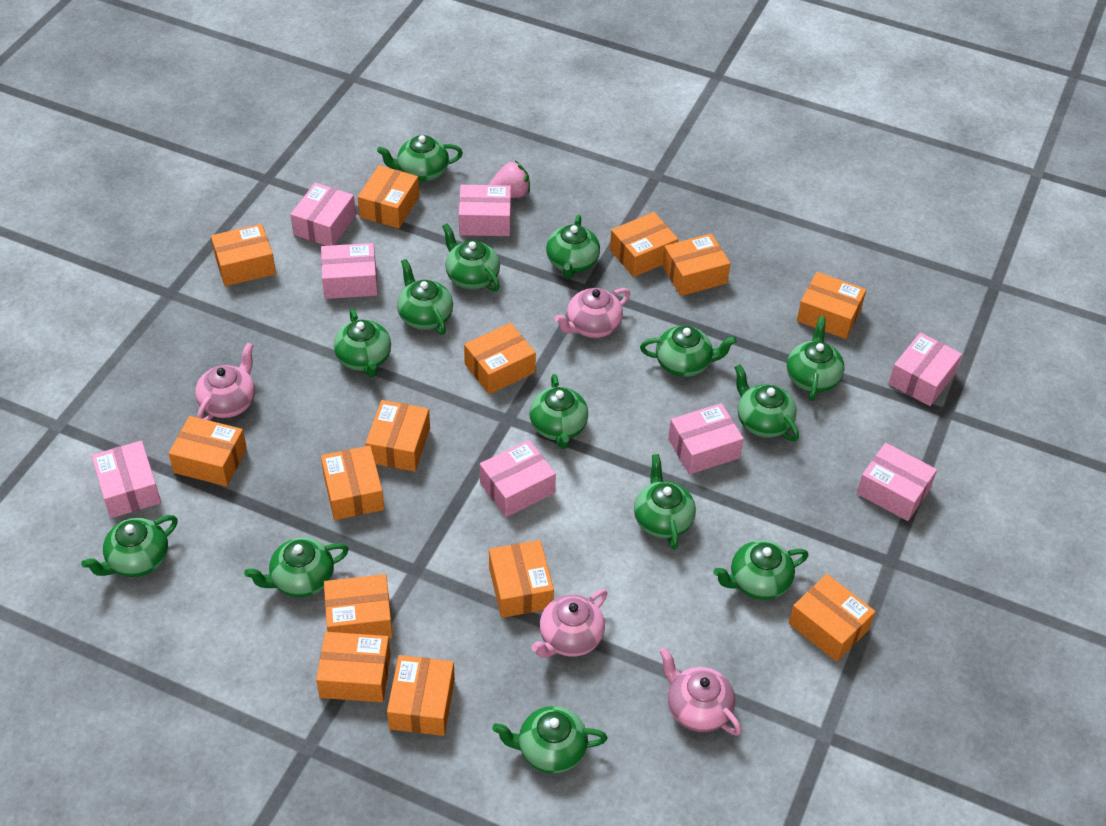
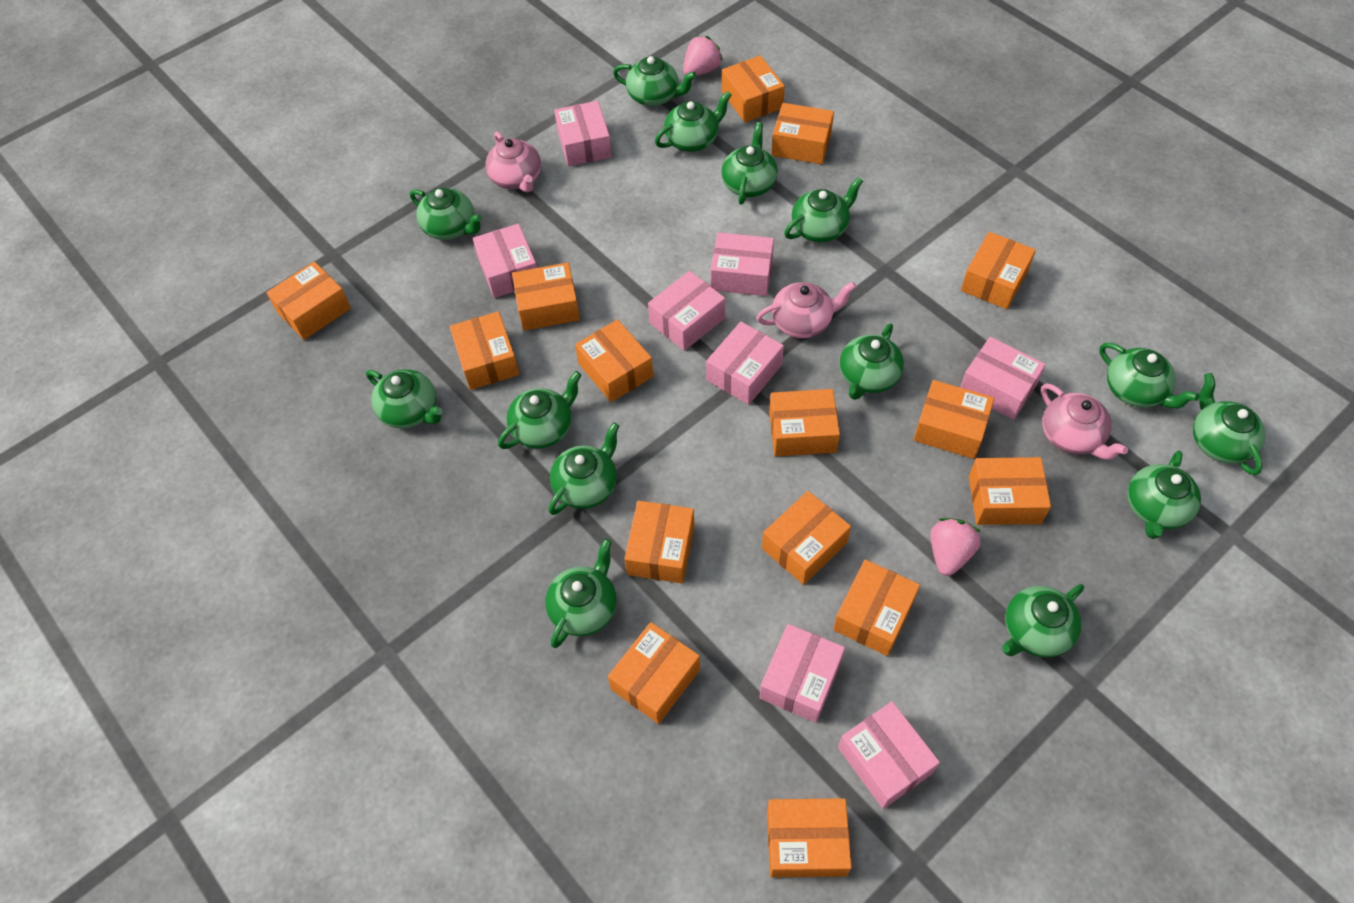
orange box: [168,416,247,486] [211,224,276,286] [316,632,391,702] [321,445,384,520] [324,574,393,638] [358,165,419,229] [366,400,430,472] [387,655,455,736] [464,323,536,394] [489,540,554,618] [610,212,678,277] [662,234,731,296] [789,574,876,662] [797,272,866,339] = 14 -> [266,261,351,340] [450,311,519,390] [512,262,580,331] [575,319,653,402] [608,622,700,724] [624,501,694,583] [722,56,785,122] [762,491,851,585] [767,798,852,877] [769,389,840,456] [771,103,834,164] [833,560,920,656] [914,380,994,459] [961,232,1036,309] [969,457,1051,525] = 15
pink strawberry: [489,161,530,198] = 1 -> [683,35,723,76] [931,518,981,576] = 2
pink teapot: [195,343,255,421] [531,589,607,658] [554,288,630,338] [659,647,742,735] = 4 -> [485,132,541,192] [757,282,856,338] [1041,384,1128,460] = 3

